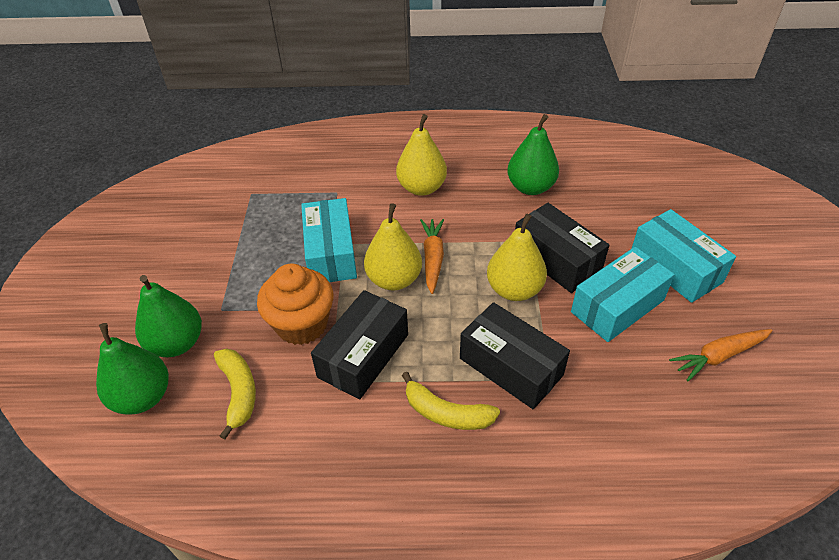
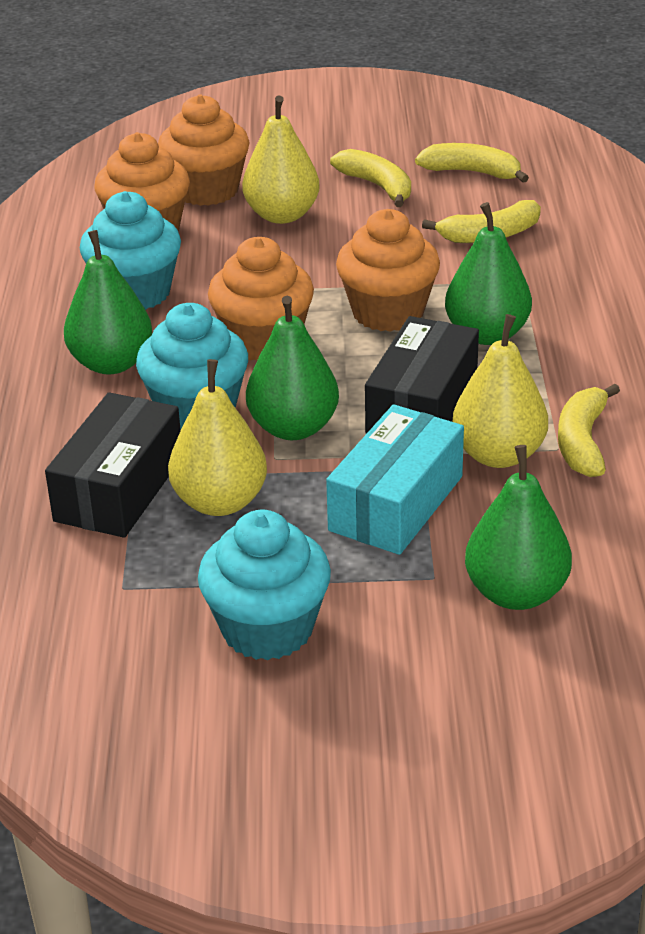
black box: [311,290,408,400] [460,302,570,409] [515,203,609,293] = 3 -> [45,392,181,538] [365,316,479,434] = 2
green pear: [96,323,169,415] [135,275,202,357] [507,114,559,195] = 3 -> [64,230,152,374] [246,296,339,440] [445,202,532,345] [465,445,572,610] = 4
orange carrot: [420,219,444,294] [669,329,773,382] = 2 -> none = 0
orange cupcake: [257,263,334,345] = 1 -> [94,132,190,232] [158,94,250,206] [208,237,314,361] [336,209,440,332] = 4
turquoise box: [301,198,357,282] [571,247,675,342] [631,209,736,303] = 3 -> [326,404,464,555] = 1
turquoise cupcake: none = 0 -> [80,191,181,310] [136,303,248,429] [198,510,331,660] = 3
yellow banana: [214,348,256,439] [402,372,500,430] = 2 -> [330,149,411,207] [415,143,529,183] [422,200,541,243] [558,384,620,477] = 4

